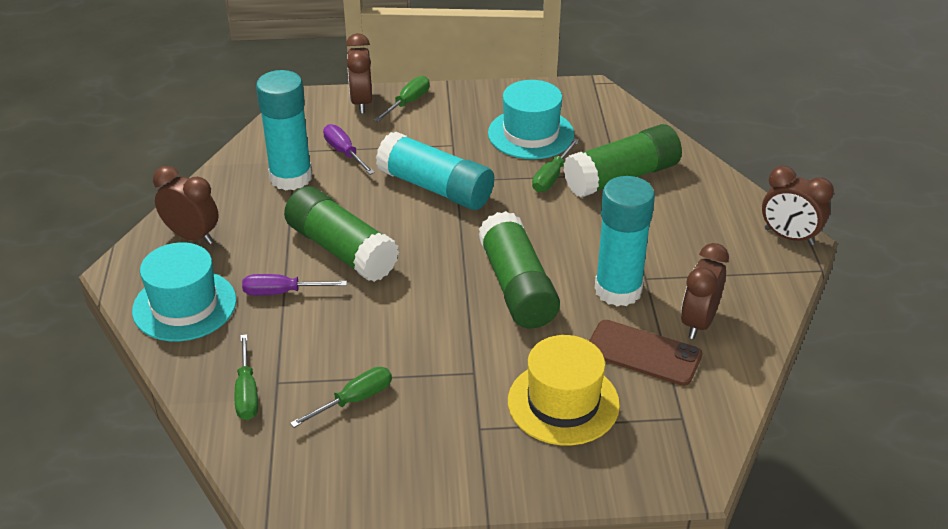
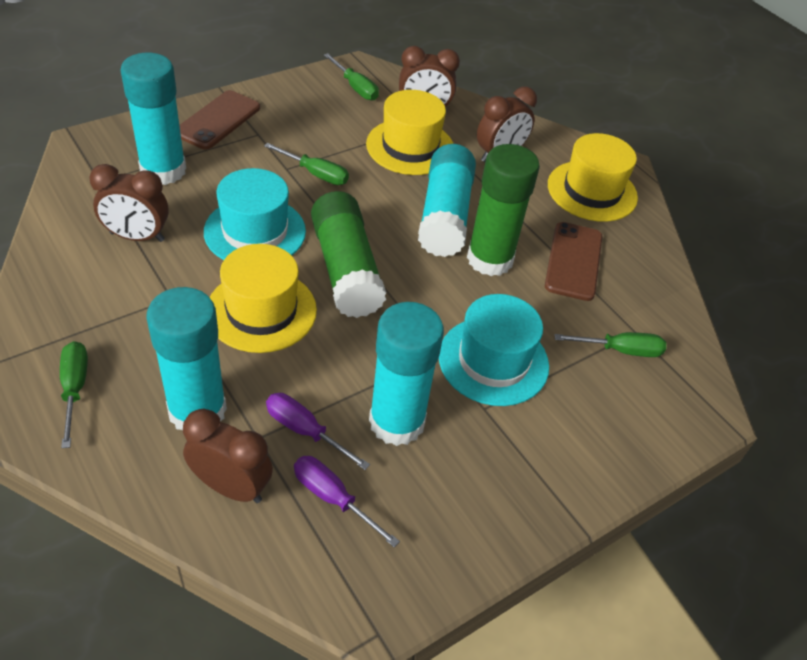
brown phone: [589,320,702,386] = 1 -> [179,90,260,150] [545,222,603,301] = 2
green glue stick: [284,186,399,282] [478,211,560,328] [563,124,682,198] = 3 -> [311,191,386,318] [467,144,540,276] = 2
turquoise glue stick: [256,70,312,191] [376,131,494,210] [595,176,655,306] = 3 -> [121,53,186,185] [146,287,227,430] [369,302,444,446] [418,144,476,257] = 4
yellow hat: [508,335,620,446] = 1 -> [210,244,317,353] [366,90,453,175] [548,133,638,222] = 3

